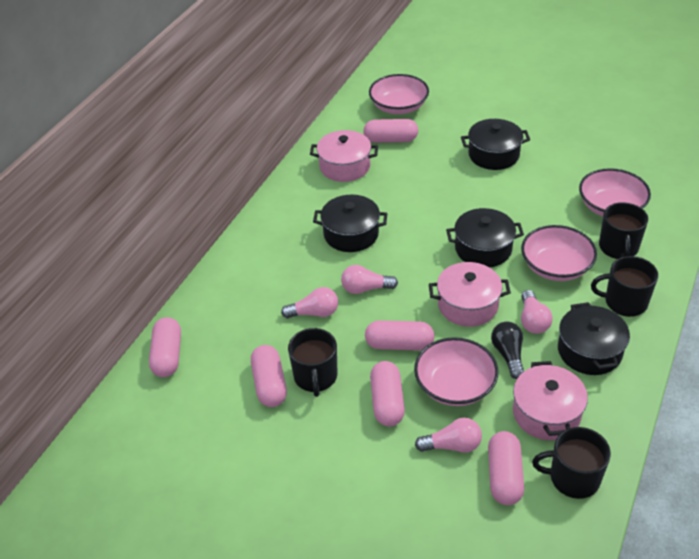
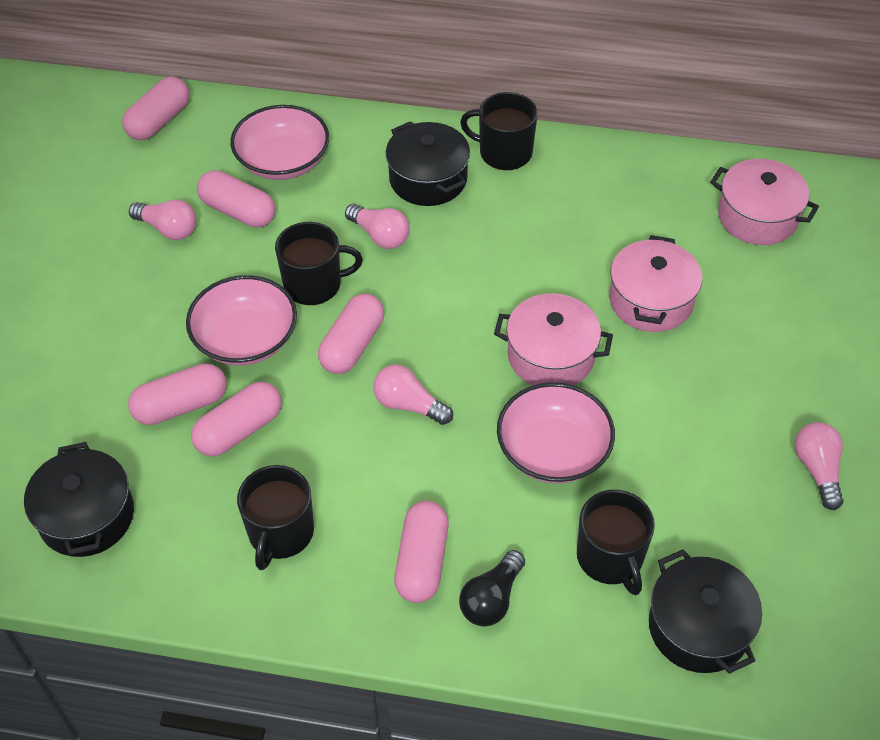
black pot: [313,195,387,252] [446,208,524,267] [461,119,530,170] [558,302,630,375] = 4 -> [24,442,134,557] [386,121,470,206] [649,549,762,674] = 3
pink bowl: [369,74,429,114] [414,337,498,406] [521,225,597,281] [579,168,651,216] = 4 -> [186,275,297,365] [231,105,329,180] [497,382,615,483] = 3

